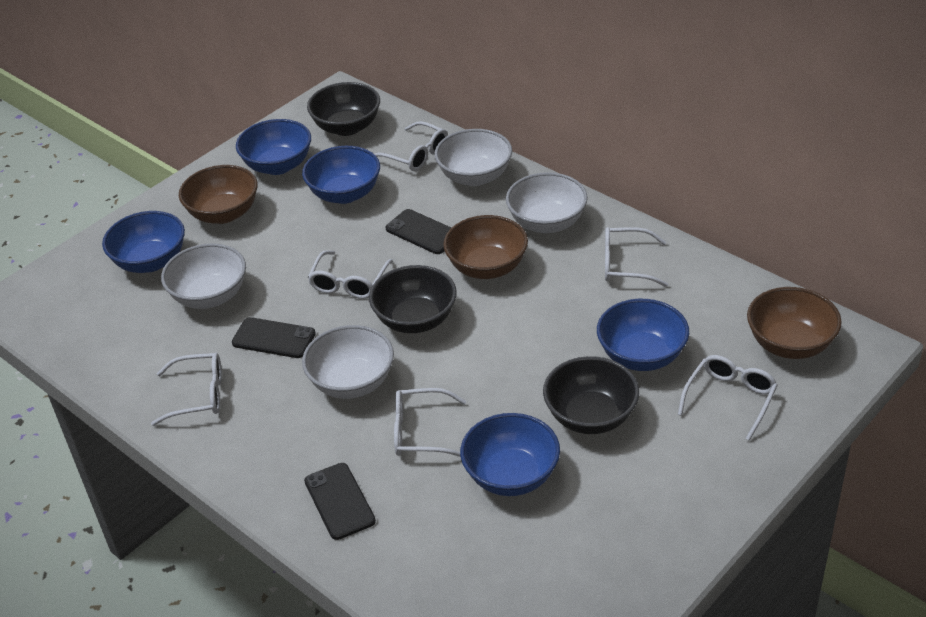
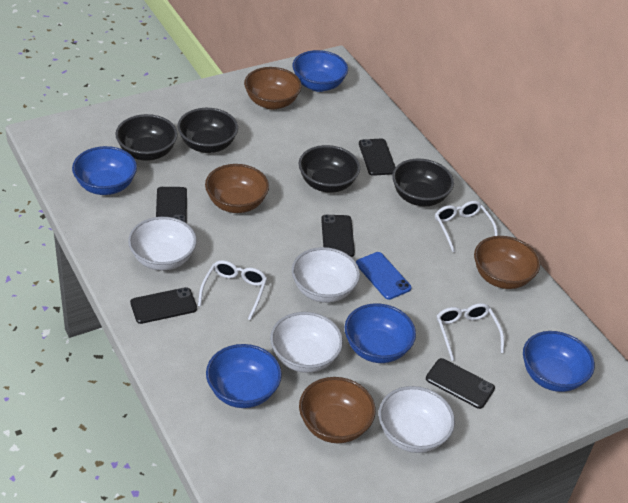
black bowl: [307,82,380,136] [369,265,457,333] [543,356,639,434] = 3 -> [115,114,178,161] [178,108,238,153] [299,145,360,193] [392,158,454,206] = 4
black phone: [232,317,316,358] [304,463,376,540] [385,209,451,254] = 3 -> [130,287,197,324] [156,187,187,223] [321,215,355,257] [359,138,395,176] [426,358,495,409] = 5
blue phone: none = 0 -> [356,252,412,300] = 1
brown bowl: [179,165,258,224] [443,215,528,279] [747,287,842,359] = 3 -> [205,164,269,213] [244,67,302,110] [299,377,376,443] [474,236,540,289] = 4
white glasses: [151,353,222,426] [308,251,393,299] [375,121,448,171] [394,388,466,457] [605,227,668,287] [678,355,778,441] = 6 -> [198,260,267,320] [435,201,498,252] [437,303,504,361] = 3

